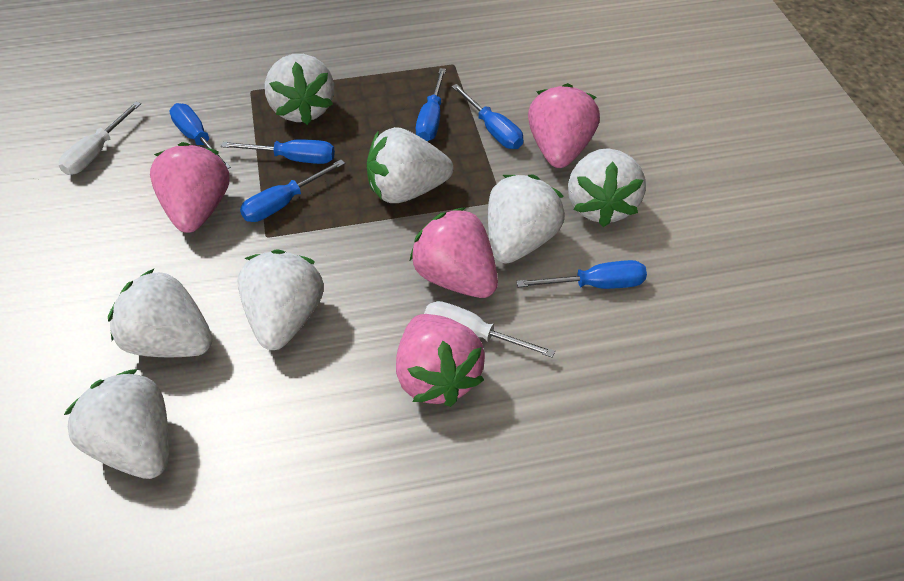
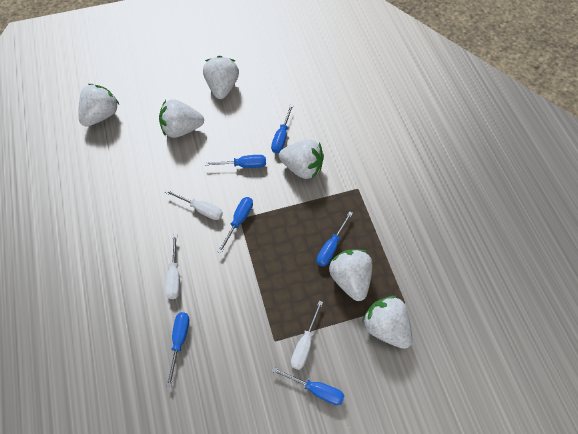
pink strawberry: [150,142,230,233] [396,314,485,407] [410,207,498,298] [528,83,600,168] = 4 -> none = 0
white screwdriver: [59,102,141,175] [424,301,555,358] = 2 -> [165,190,223,220] [165,234,180,299] [291,301,323,370] = 3
white strawberry: [64,369,169,479] [108,268,213,357] [237,249,324,350] [265,54,334,125] [367,127,453,203] [488,175,565,264] [568,148,646,227] = 7 -> [78,84,119,127] [159,99,204,138] [203,56,239,99] [279,139,324,179] [329,249,372,301] [362,296,412,349] = 6

